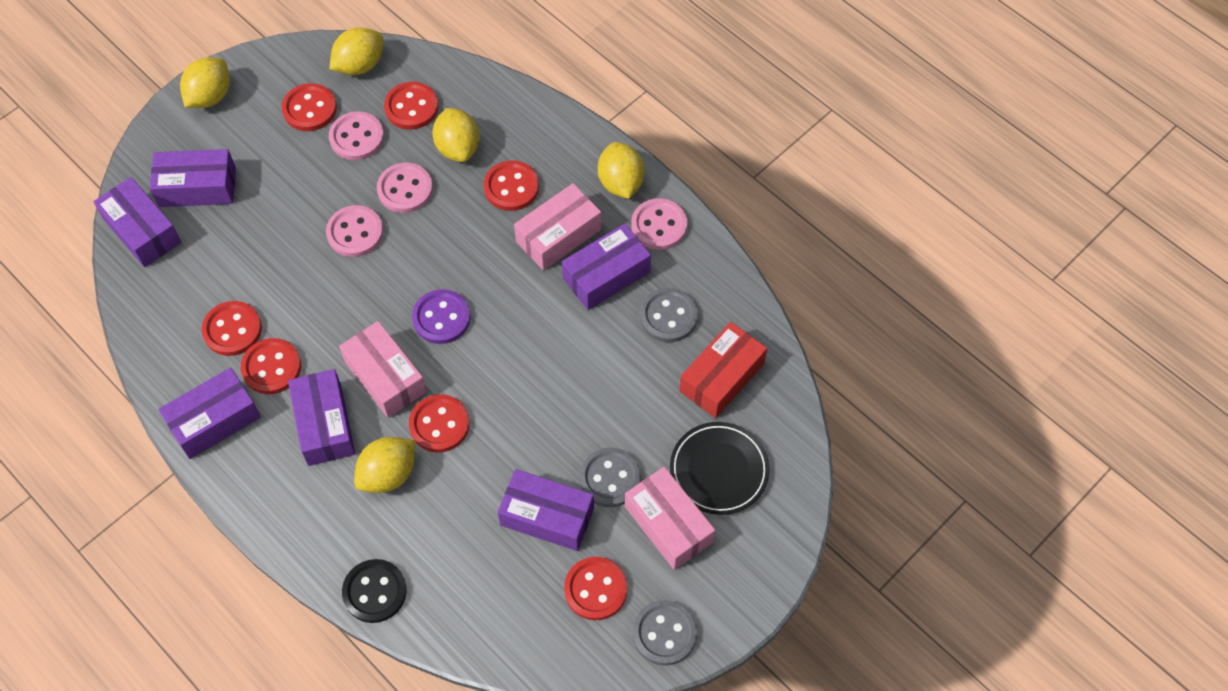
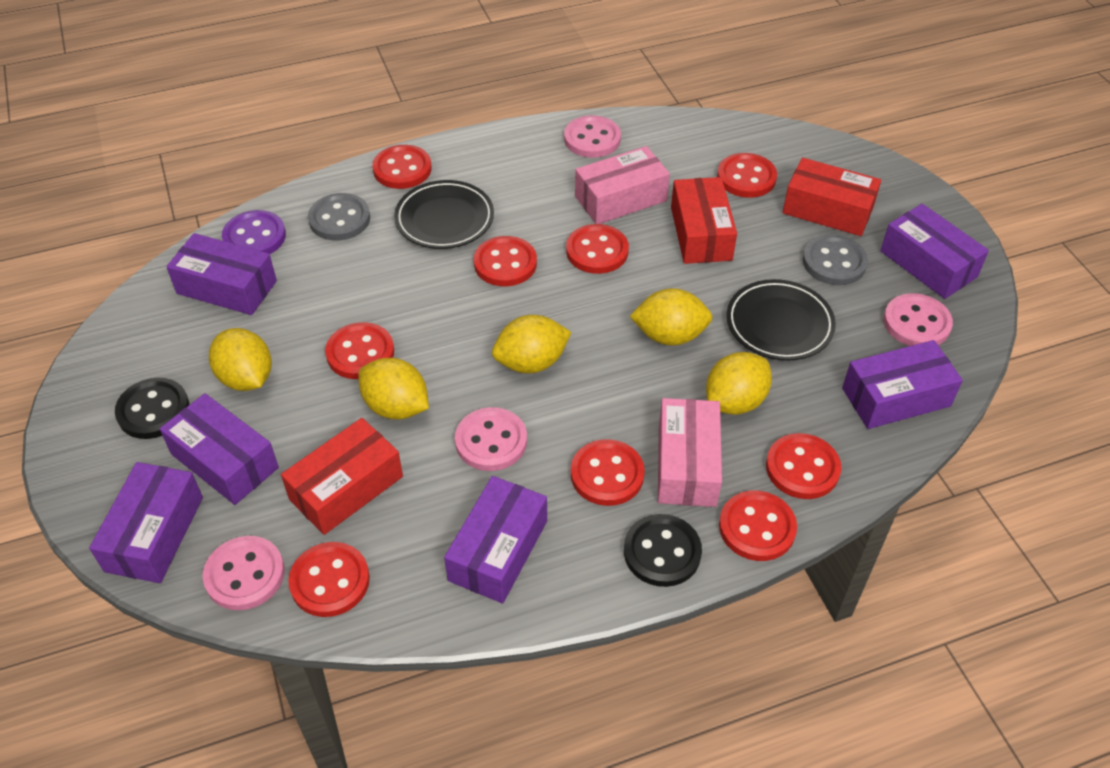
black button: [342,559,407,623] = 1 -> [115,378,189,439] [624,514,702,587] = 2
black plate: [670,422,770,515] = 1 -> [394,180,494,249] [726,279,836,361] = 2
grey button: [580,447,641,507] [633,600,697,666] [640,288,698,342] = 3 -> [308,193,370,241] [803,235,868,285] = 2
pink box: [339,321,427,418] [514,183,601,271] [625,467,715,570] = 3 -> [575,146,670,224] [658,398,722,507] = 2
red box: [680,322,767,418] = 1 -> [281,418,403,535] [671,177,737,264] [783,158,881,236] = 3
red button: [202,301,262,356] [241,338,301,394] [282,83,337,131] [384,82,438,130] [409,394,470,452] [484,160,539,211] [564,557,628,620] = 7 -> [288,542,370,617] [325,322,394,379] [372,145,432,189] [474,236,537,286] [566,224,629,274] [571,439,645,506] [717,153,777,198] [719,491,797,561] [766,433,841,499] = 9

